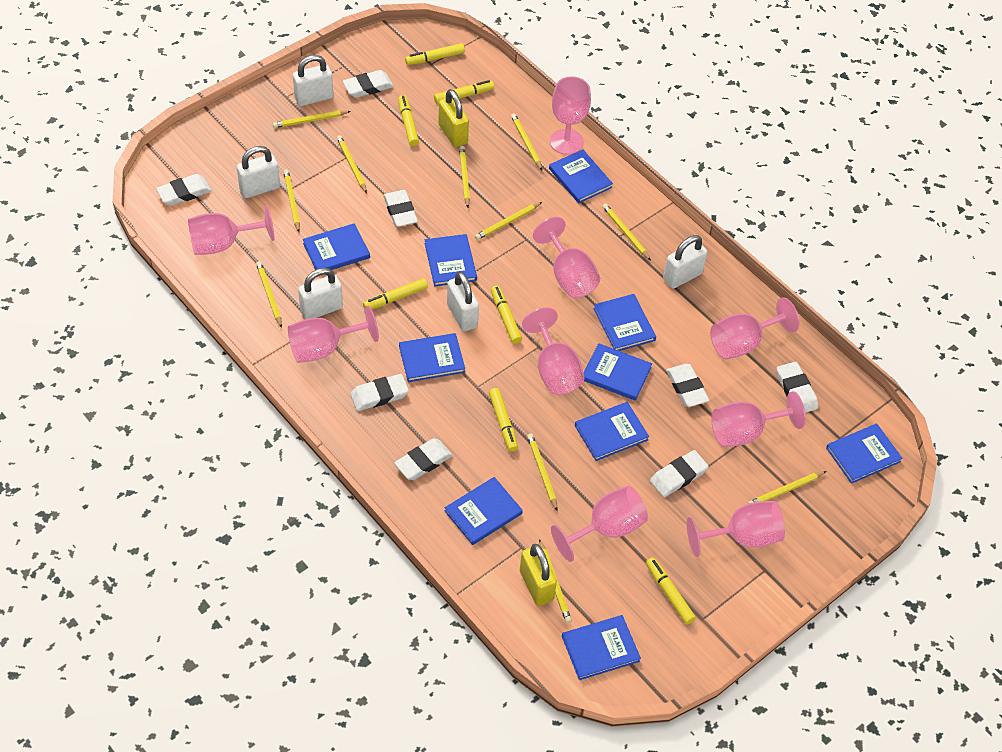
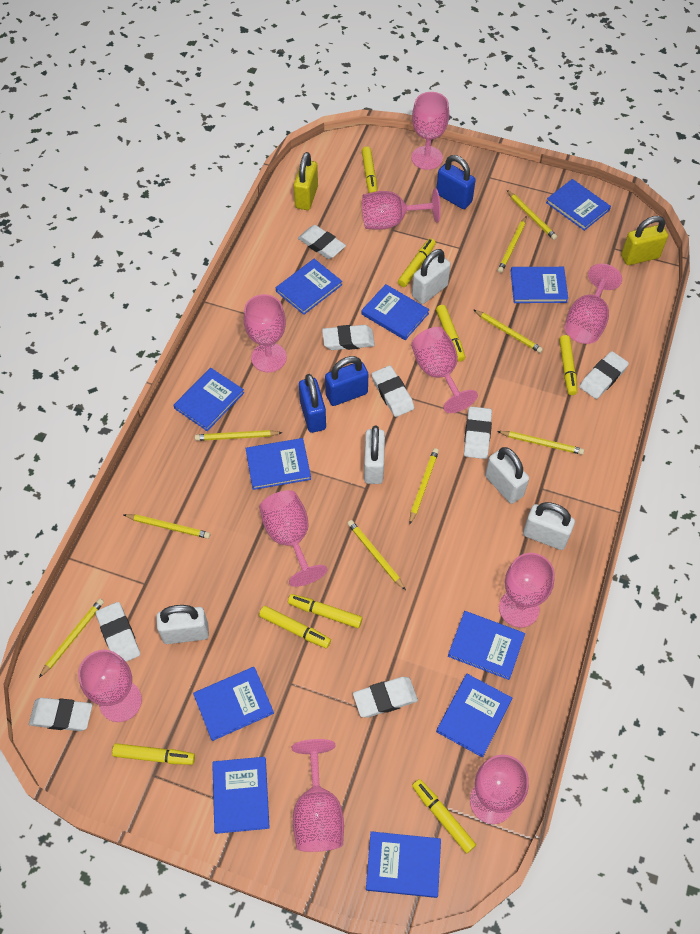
blue book: [303,223,370,270] [399,333,465,382] [425,234,477,287] [445,477,523,545] [549,149,613,203] [562,615,641,680] [575,402,649,461] [584,343,652,401] [593,294,656,351] [826,423,903,484] = 10 -> [174,368,244,431] [193,667,274,741] [212,757,270,834] [245,438,311,490] [276,259,342,315] [361,284,430,340] [366,831,441,898] [436,674,512,758] [448,611,525,680] [511,267,568,303] [546,179,611,231] = 11
blue padlock: none = 0 -> [299,374,326,433] [325,356,368,406] [436,155,476,209] = 3
pink goblet: [188,206,274,255] [288,306,379,363] [522,307,585,395] [533,217,600,298] [550,76,591,155] [551,486,648,562] [687,501,785,557] [710,297,800,359] [711,391,806,447] = 9 -> [78,650,142,722] [244,294,287,373] [259,490,327,587] [292,739,344,852] [362,189,440,230] [411,92,449,170] [411,327,478,413] [470,754,529,824] [499,553,555,628] [565,264,622,344] = 10
yellow marker: [363,278,428,309] [398,95,419,146] [405,43,465,65] [434,80,494,104] [489,388,518,452] [491,286,522,344] [646,558,696,624] = 7 -> [112,743,195,765] [259,606,331,648] [288,594,362,628] [362,146,377,193] [398,238,436,287] [412,779,476,853] [436,305,465,362] [559,335,577,395] = 8
yellow pencil: [256,261,282,328] [273,110,351,128] [283,169,300,232] [337,135,367,193] [459,146,470,207] [475,202,542,240] [511,113,542,170] [527,433,557,510] [539,539,572,623] [602,203,651,260] [748,471,826,504] = 11 -> [39,598,104,678] [124,514,210,539] [195,430,283,441] [347,520,406,590] [409,448,439,525] [473,309,543,353] [497,431,584,455] [498,216,526,273] [507,190,557,240] = 9

